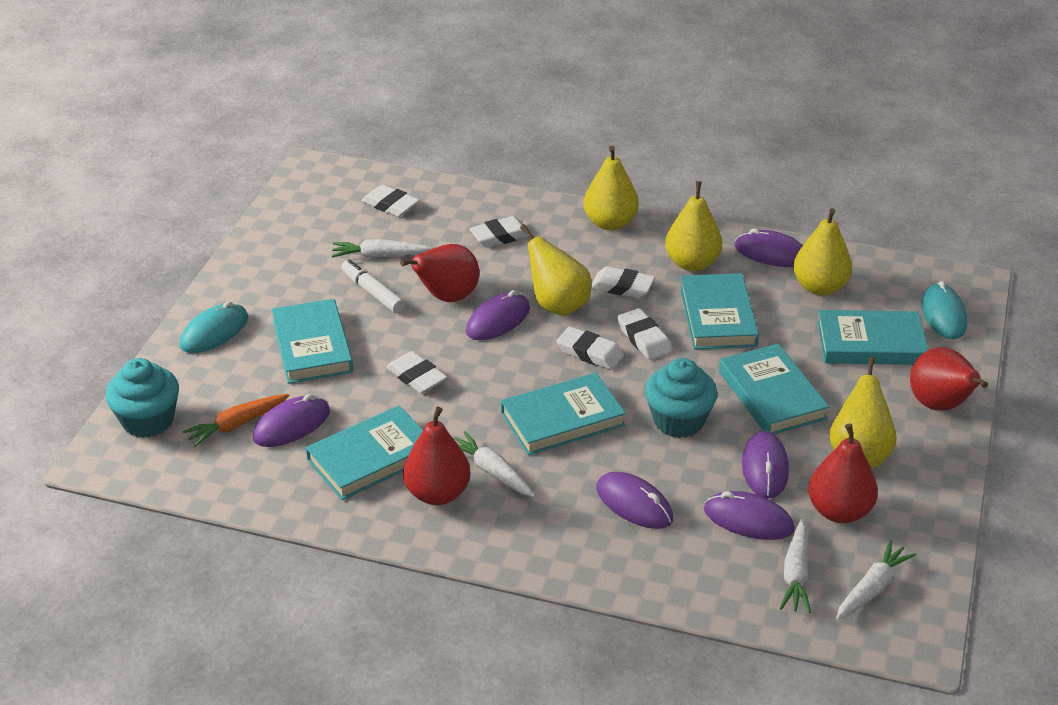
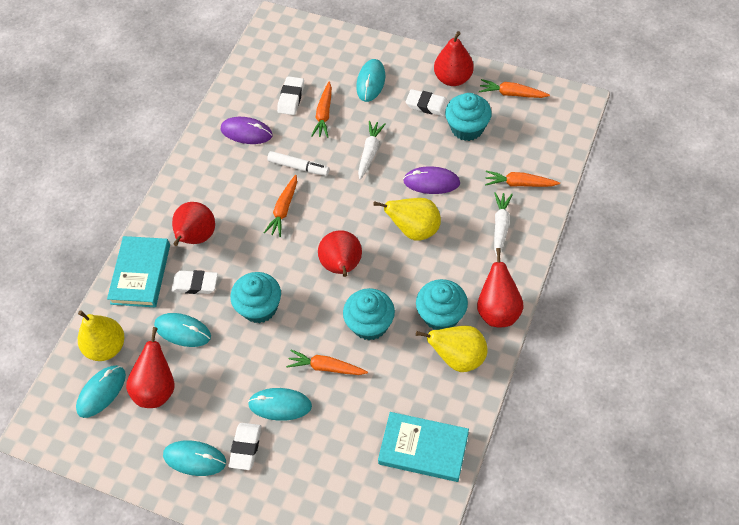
orange carrot: [182,394,289,447] = 1 -> [264,175,297,237] [286,350,368,375] [311,82,332,138] [479,79,550,98] [485,171,560,187] = 5
purple mouse: [253,394,330,447] [466,290,530,340] [596,472,673,529] [704,491,794,540] [735,229,803,267] [742,431,789,499] = 6 -> [221,117,273,144] [403,166,460,194] = 2
red pear: [400,244,479,302] [403,407,471,505] [808,423,878,523] [910,347,988,411] = 4 -> [126,327,174,408] [172,202,215,246] [318,230,362,277] [434,31,474,86] [477,248,524,327] = 5
turquoise book: [271,299,353,384] [306,406,423,500] [501,373,626,455] [680,273,759,350] [719,344,829,435] [817,310,928,365] = 6 -> [107,236,170,307] [378,412,469,482] = 2
turquoise cupcake: [105,358,179,438] [645,358,718,438] = 2 -> [230,272,281,323] [343,288,395,341] [416,279,468,330] [445,93,492,141] = 4
turquoise mouse: [180,301,248,353] [921,281,967,339] = 2 -> [76,365,126,418] [154,313,211,347] [163,440,226,476] [248,388,312,421] [356,59,385,102] = 5
white carrot: [332,239,432,258] [454,431,535,497] [780,519,811,613] [836,540,916,620] = 4 -> [358,121,386,180] [494,192,513,256] = 2
white eraser: [362,184,419,217] [386,351,447,394] [469,216,528,248] [557,326,624,370] [591,266,655,298] [617,308,672,360] = 6 -> [171,270,218,294] [228,423,261,470] [277,76,304,115] [406,89,449,116] = 4
yellow pear: [520,224,591,316] [583,146,639,230] [665,181,722,271] [793,208,852,295] [829,357,897,468] = 5 -> [78,310,124,361] [373,198,441,241] [416,326,487,372] = 3

